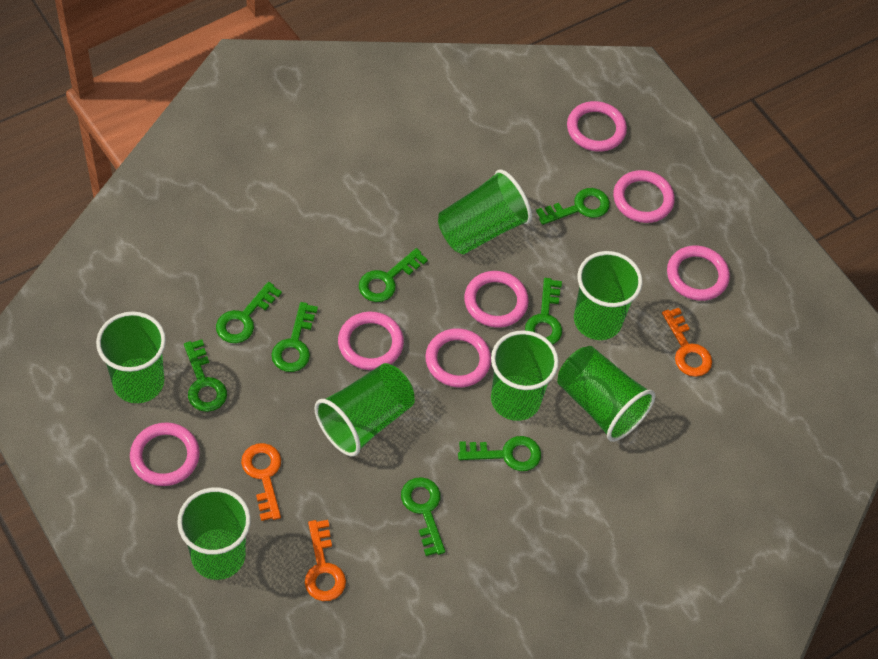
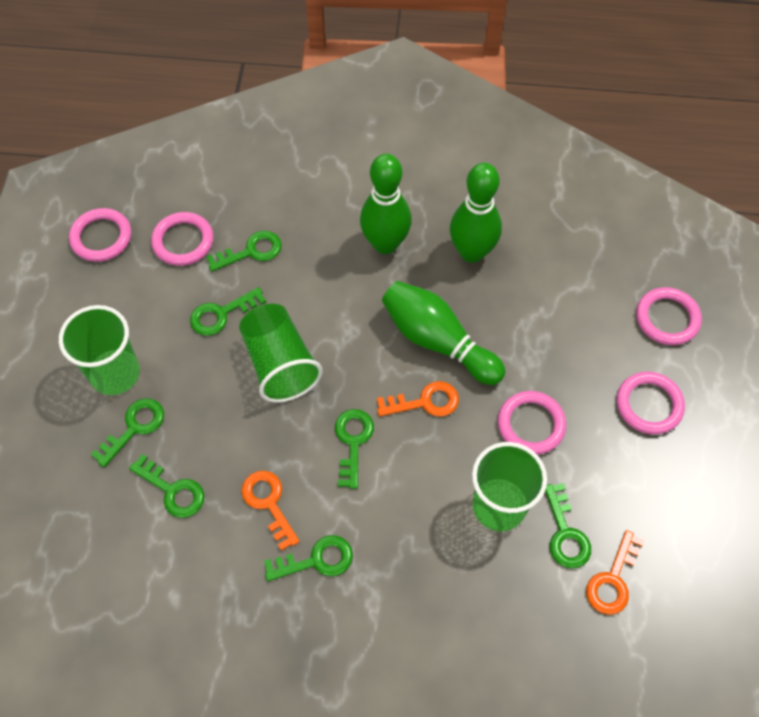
green bowling pin: none = 0 -> [360,154,411,254] [382,281,505,385] [450,163,502,263] = 3
green cup: [96,311,166,403] [177,487,251,580] [314,363,415,457] [438,170,532,254] [491,330,559,421] [557,346,655,442] [574,251,643,340] = 7 -> [59,305,140,395] [239,304,323,403] [472,442,547,531] = 3
green key: [184,339,227,412] [216,282,282,343] [271,302,318,372] [359,248,428,302] [401,477,445,556] [458,436,541,471] [525,278,562,345] [536,188,610,225] = 8 -> [91,398,164,467] [129,454,205,518] [190,287,266,336] [206,231,282,272] [264,535,353,581] [335,409,374,489] [545,483,591,569] = 7
pink ring: [130,422,200,486] [338,312,404,370] [425,328,491,387] [464,271,529,328] [567,101,627,152] [613,170,675,223] [667,245,730,301] = 7 -> [69,208,131,262] [151,212,214,266] [498,391,566,455] [617,372,685,434] [636,287,702,345] = 5

